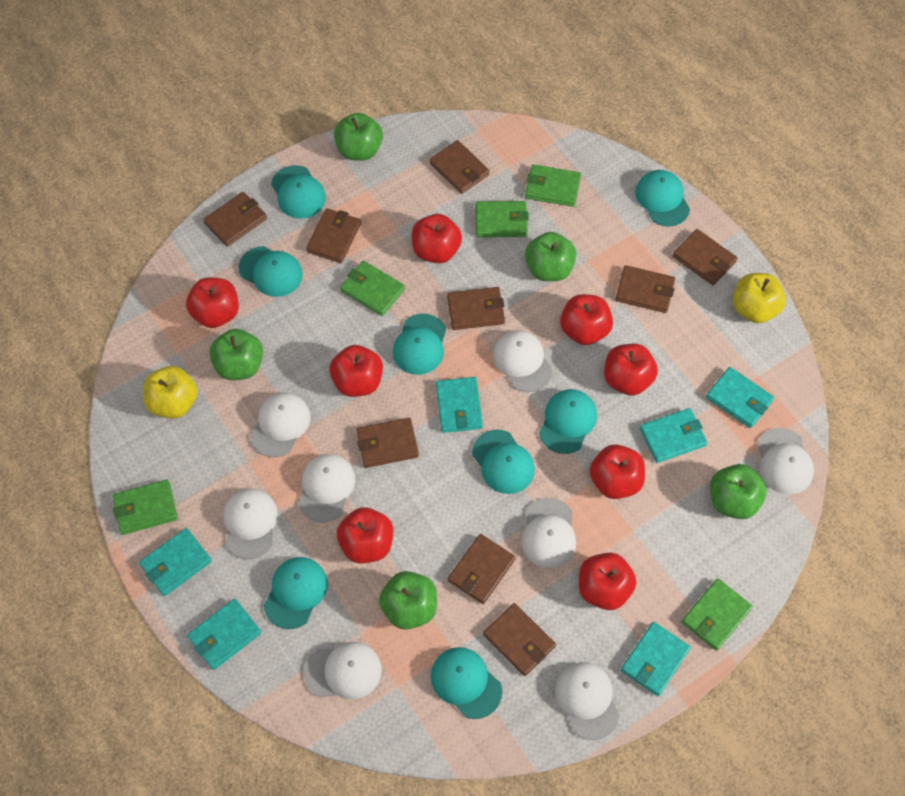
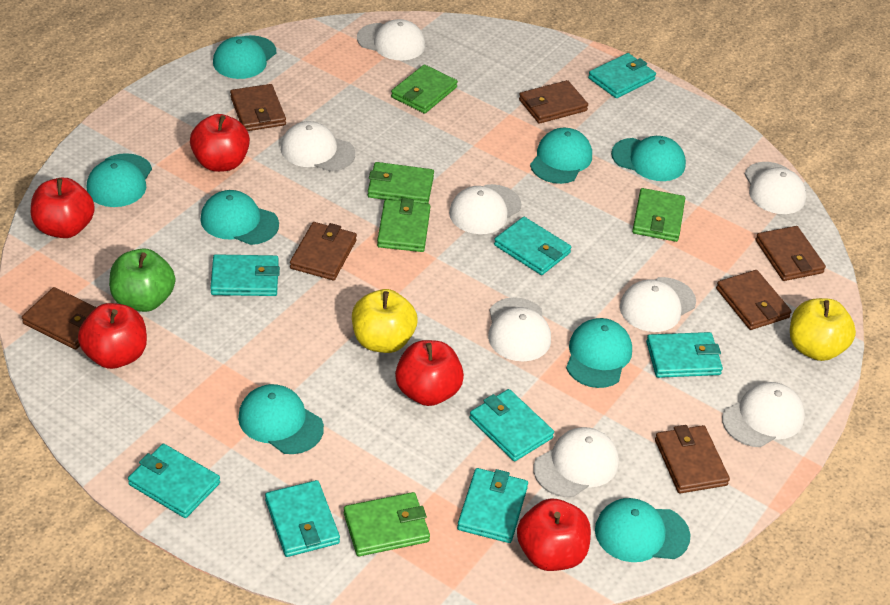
brown wallet: [203,192,267,247] [306,208,361,263] [356,418,419,468] [430,140,489,194] [447,287,505,330] [448,534,515,604] [483,603,556,676] [616,265,675,313] [673,229,738,285] = 9 -> [22,287,96,349] [230,84,286,131] [290,222,357,280] [519,80,588,124] [655,425,730,494] [716,270,792,330] [756,226,826,281] = 7
green apple: [209,329,263,380] [334,113,383,161] [379,571,437,630] [525,232,576,281] [710,464,767,519] = 5 -> [109,248,175,312] = 1
red apple: [186,277,239,328] [329,345,383,397] [337,507,393,563] [412,214,462,263] [560,294,613,345] [579,552,636,610] [590,444,645,499] [604,344,658,396] = 8 -> [31,178,95,238] [78,303,147,369] [190,114,250,172] [395,340,464,406] [517,498,591,571] = 5
turquoise wallet: [139,528,212,596] [187,599,261,670] [436,377,483,433] [621,622,691,696] [640,408,707,463] [706,367,774,428] = 6 -> [128,444,220,518] [210,254,280,296] [265,480,340,557] [457,468,528,543] [469,389,554,461] [494,217,571,275] [588,53,656,98] [646,332,723,378] = 8

